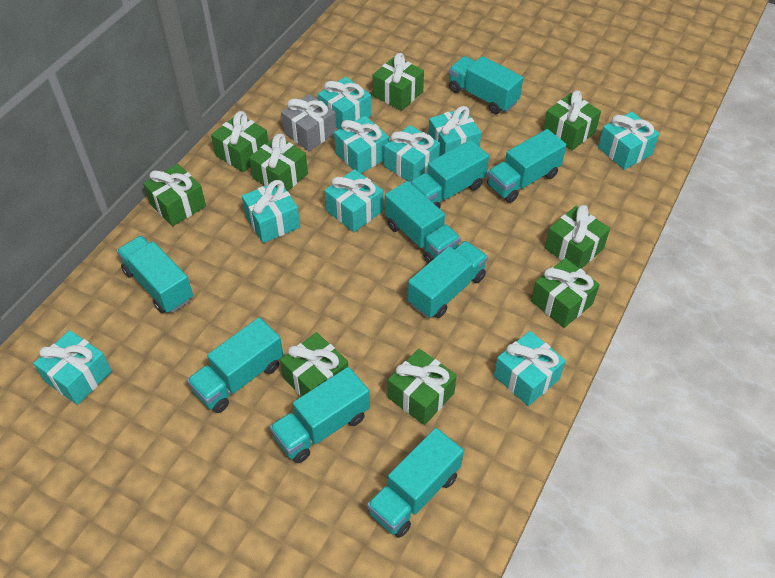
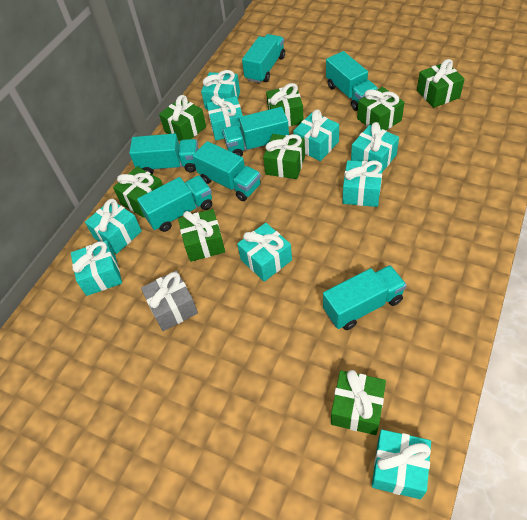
green gift: [143,164,206,227] [211,111,268,172] [249,134,308,191] [280,332,348,396] [373,53,424,111] [388,349,457,425] [531,258,600,328] [543,91,601,151] [545,205,610,269] = 9 -> [113,166,163,218] [159,95,206,141] [178,209,225,262] [263,134,305,179] [266,83,304,126] [331,370,386,435] [357,87,405,130] [417,59,465,108] = 8
turquoise truck: [117,236,193,313] [187,317,283,413] [270,367,370,463] [367,428,464,538] [385,181,461,263] [408,241,488,318] [410,140,489,209] [449,56,523,114] [487,129,567,203] = 9 -> [129,133,198,174] [137,175,212,232] [193,141,261,201] [222,107,289,157] [242,34,285,83] [323,265,407,330] [326,51,378,111] = 7

